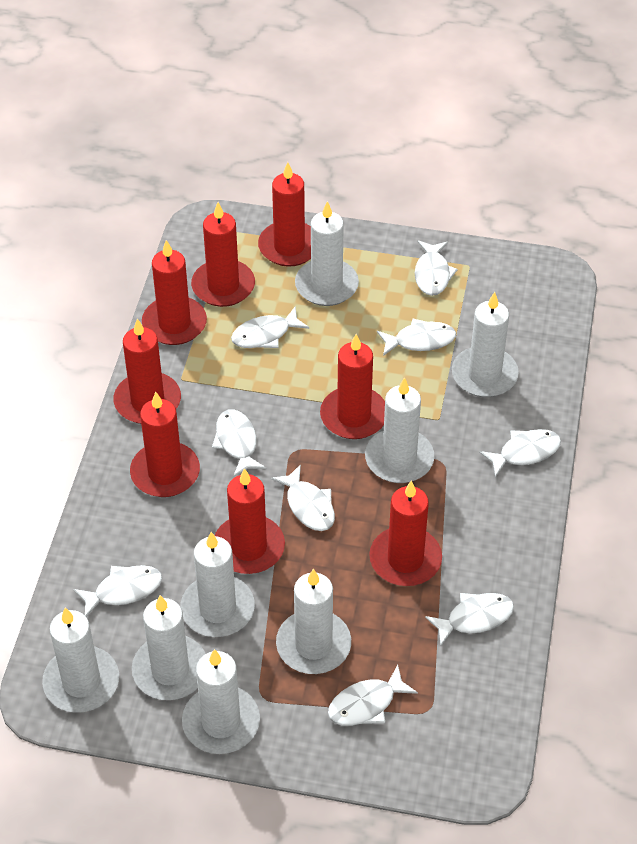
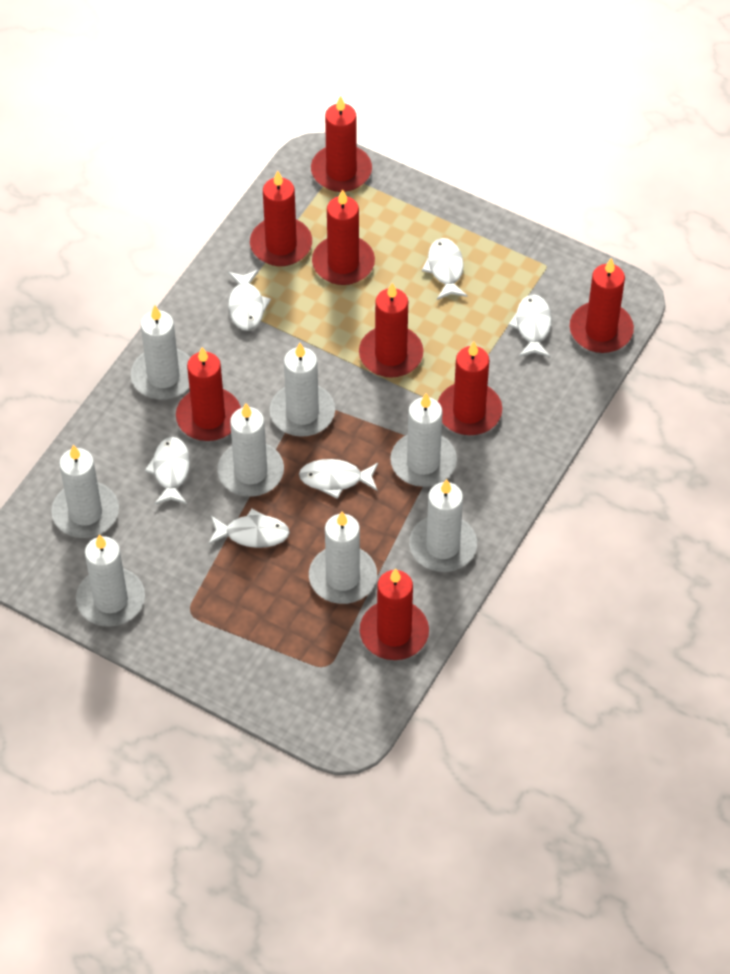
white fish: [73,565,162,617] [212,409,266,477] [231,307,309,348] [271,464,335,531] [328,664,418,726] [377,319,456,356] [415,240,458,296] [425,593,514,647] [479,429,561,477] = 9 -> [145,437,190,505] [208,509,290,548] [228,270,271,331] [299,459,378,499] [422,238,468,300] [508,294,552,357] = 6

